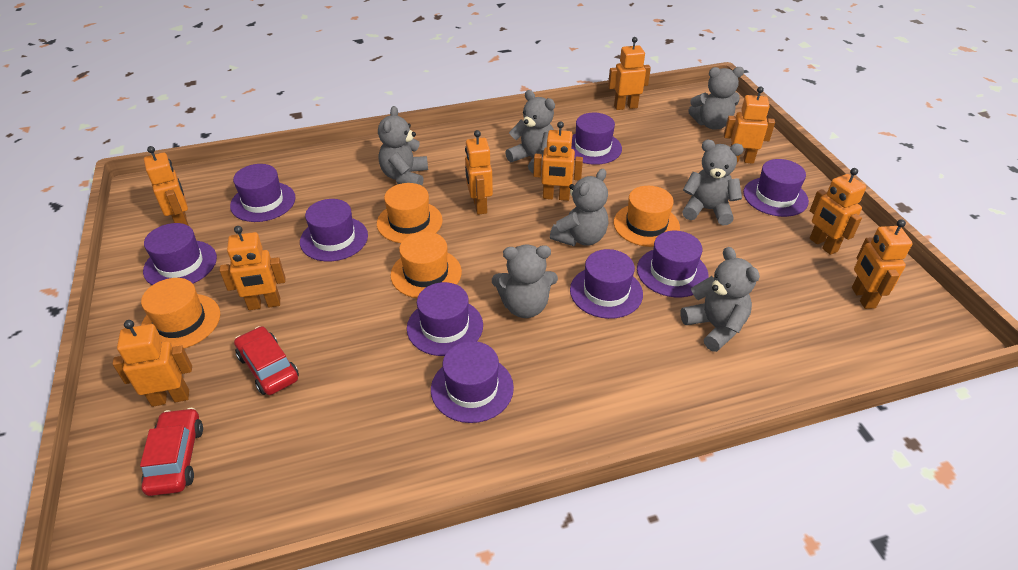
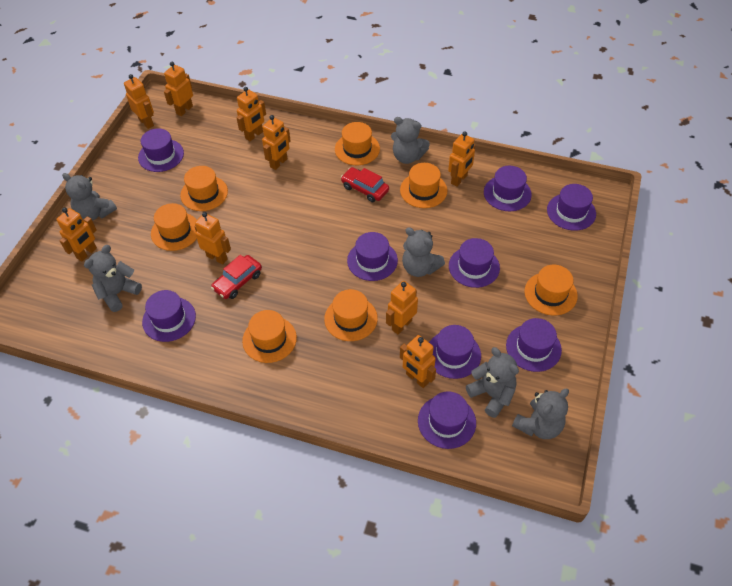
grey teddy bear: [378,106,428,186] [492,244,558,318] [505,90,555,173] [550,169,608,246] [680,247,760,352] [682,140,744,225] [688,67,744,130] = 7 -> [62,173,117,221] [84,245,142,312] [391,117,430,164] [402,227,445,277] [466,347,519,418] [512,389,569,439] = 6
orange hat: [141,278,220,348] [377,183,442,243] [391,232,462,298] [614,186,680,247] = 4 -> [151,203,197,251] [180,166,228,211] [242,310,297,363] [324,289,378,341] [335,122,380,165] [400,163,447,208] [525,265,578,316] = 7

